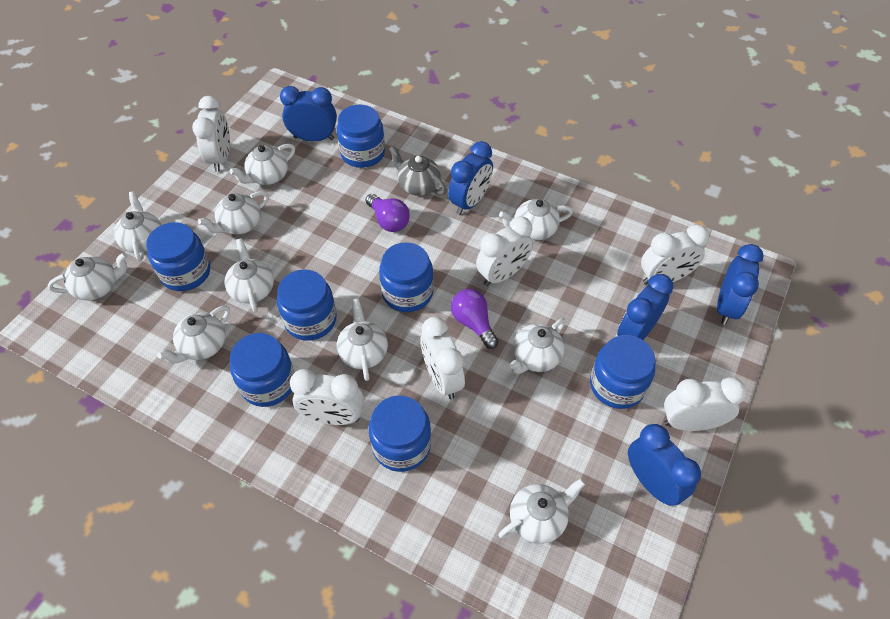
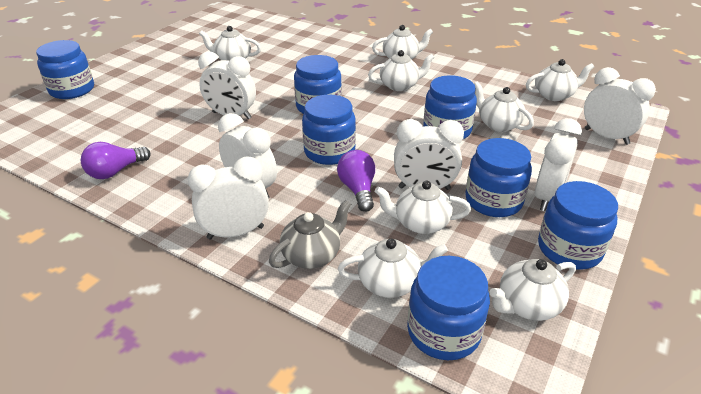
blue clock: [280,86,337,141] [448,141,493,215] [617,274,673,340] [628,424,701,506] [717,244,764,325] = 5 -> none = 0
white teapot: [48,252,128,300] [114,191,161,261] [157,305,230,364] [198,191,269,235] [225,238,274,312] [229,144,295,185] [337,298,388,381] [498,479,586,544] [499,199,573,240] [509,318,566,374] = 10 -> [199,26,261,61] [338,239,448,298] [368,50,435,91] [372,25,433,59] [375,180,471,234] [474,81,534,132] [490,259,576,321] [526,59,594,101] = 8

